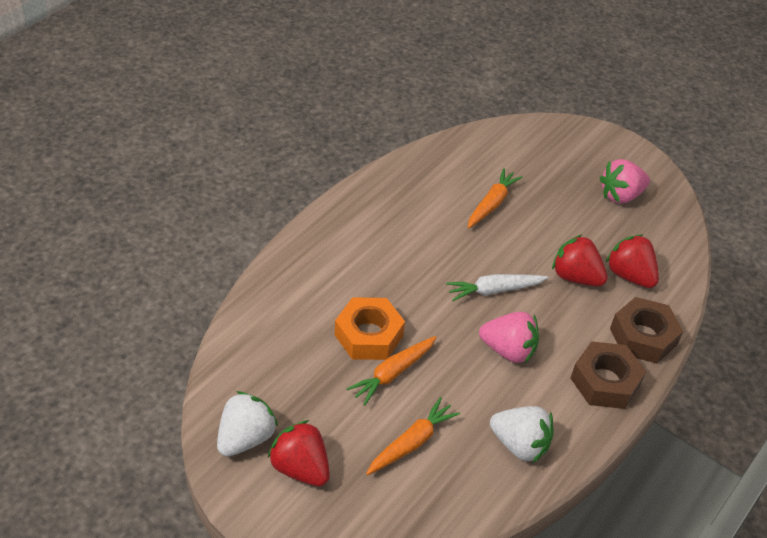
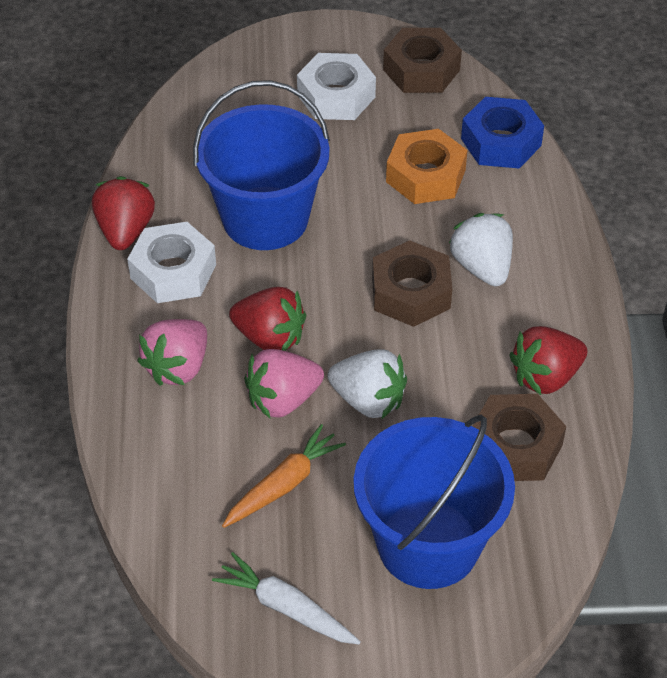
blue bucket: none = 0 -> [193,80,330,250] [354,415,515,589] = 2
blue nut: none = 0 -> [461,97,544,169] = 1
brown nut: [571,341,646,409] [610,297,683,363] = 2 -> [372,240,452,327] [383,28,462,93] [472,394,566,481] = 3
orange carrot: [347,336,437,406] [366,397,460,475] [468,168,523,228] = 3 -> [222,424,346,528] = 1
white nut: none = 0 -> [127,222,216,303] [297,53,376,120] = 2

